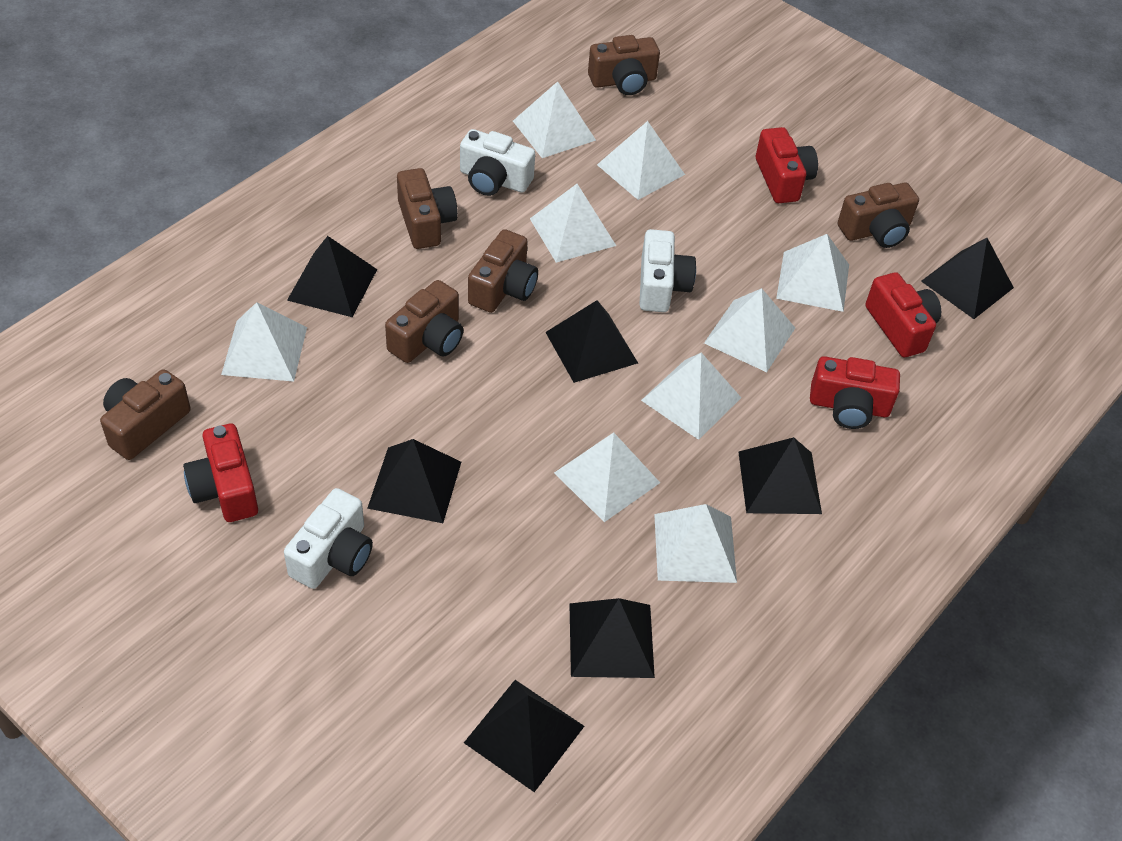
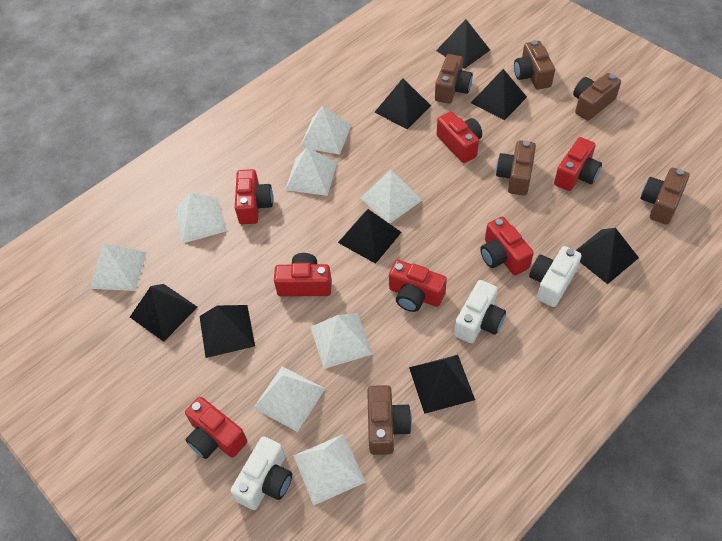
black pyramid: [287,236,377,317] [367,439,461,523] [464,680,584,792] [545,300,638,383] [569,598,655,678] [738,437,822,514] [921,238,1014,319] = 7 -> [130,284,197,342] [199,305,255,358] [338,209,402,264] [375,78,431,129] [409,355,475,414] [436,19,490,69] [471,69,527,120] [576,228,639,284] = 8
red camera: [183,424,258,522] [756,127,818,203] [810,356,900,429] [865,272,941,357] = 4 -> [185,397,247,459] [235,169,273,224] [274,253,332,297] [389,260,447,312] [437,111,482,163] [480,217,534,275] [554,137,602,191] = 7
white pyramid: [221,302,307,382] [513,81,596,158] [530,184,616,263] [554,432,660,522] [597,121,685,200] [641,353,741,440] [654,504,737,583] [704,288,795,372] [776,234,849,312] = 9 -> [90,243,147,291] [175,192,227,243] [253,366,325,432] [285,147,337,196] [293,434,365,506] [300,106,351,155] [311,313,372,369] [360,170,422,224] = 8

